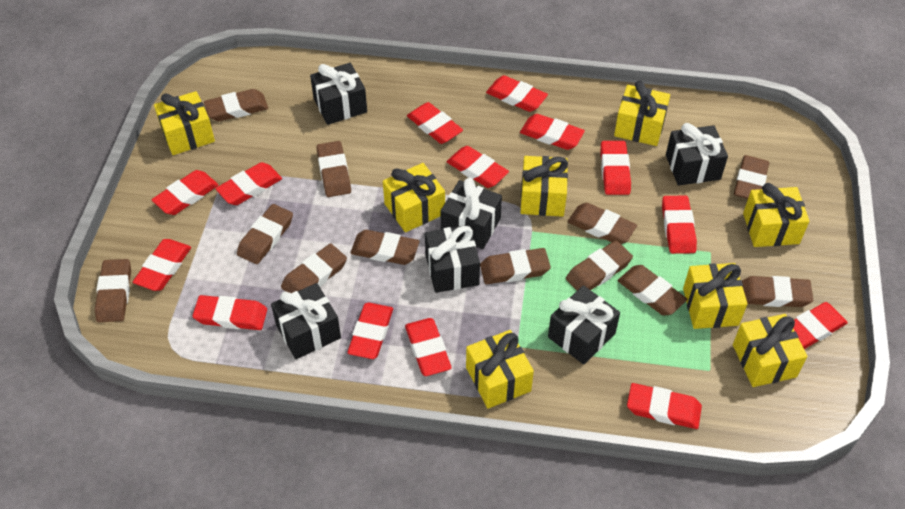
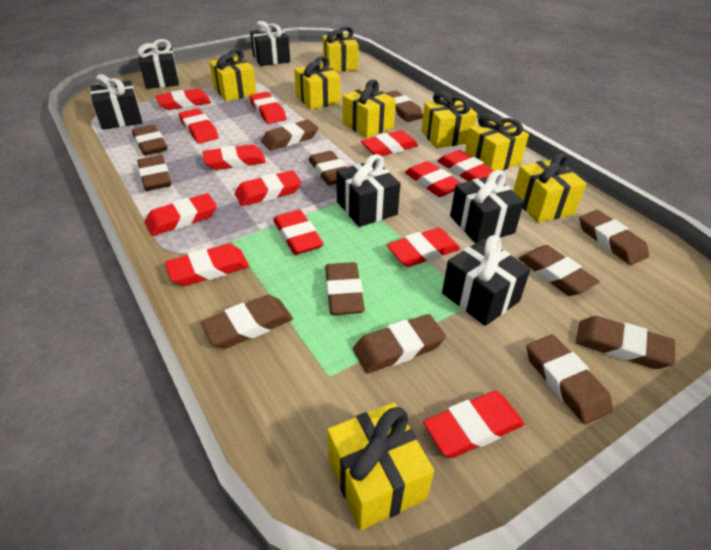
red eraser: [133,239,191,291] [152,170,218,215] [193,295,267,330] [215,162,282,205] [347,303,393,359] [405,318,452,376] [407,102,463,144] [447,146,509,188] [486,75,548,112] [520,114,585,150] [600,141,631,195] [627,383,702,429] [662,196,697,254] [793,302,848,349] = 14 -> [145,193,217,236] [156,89,211,110] [165,244,249,286] [179,108,219,144] [203,144,266,170] [235,170,302,206] [249,92,286,124] [273,210,324,255] [361,130,418,156] [386,228,461,267] [405,161,461,197] [423,391,524,458] [437,150,495,181] = 13

